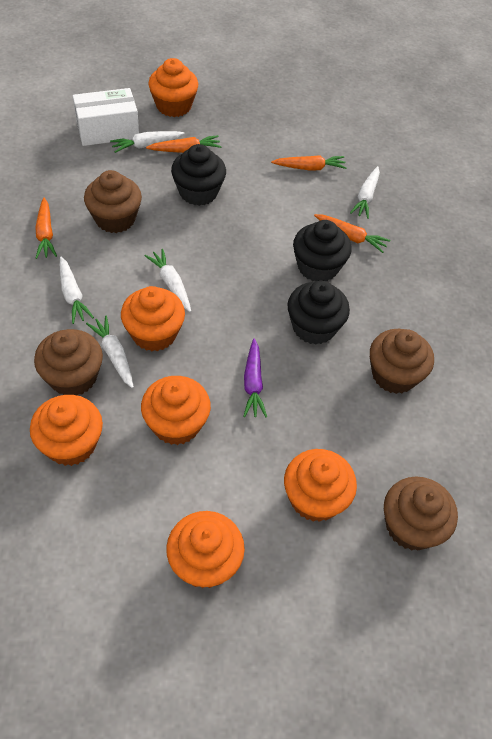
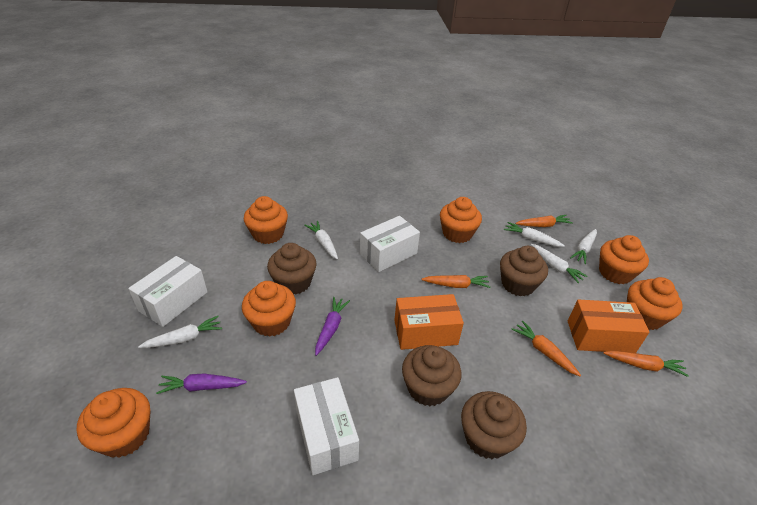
black cupcake: [171,144,226,206] [288,281,350,345] [293,220,352,281] = 3 -> none = 0
orange box: none = 0 -> [394,294,464,350] [568,299,649,353] = 2
purple carrot: [243,338,267,417] = 1 -> [156,374,247,394] [315,297,350,356] = 2
white box: [73,88,139,146] = 1 -> [128,256,207,327] [294,377,359,475] [360,216,420,272] = 3

